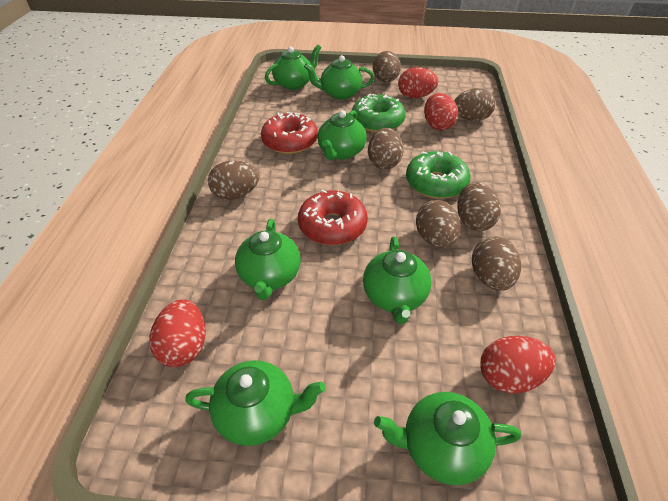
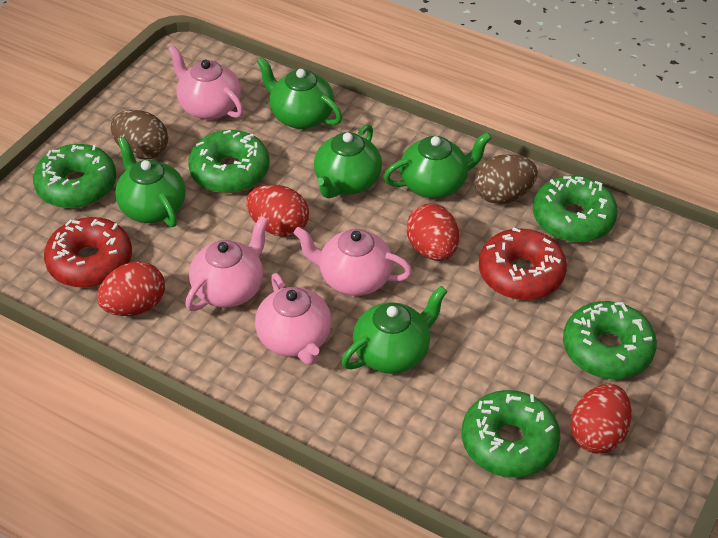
brown egg: [208,160,260,200] [368,128,404,169] [373,51,401,82] [416,200,461,248] [454,88,495,121] [457,182,501,231] [472,236,521,291] = 7 -> [110,110,168,160] [475,154,538,204] = 2
green donut: [352,94,406,132] [406,151,471,199] = 2 -> [33,144,116,208] [188,130,270,193] [462,390,560,478] [533,175,618,242] [563,301,657,379] = 5
green teapot: [185,360,325,446] [235,219,301,300] [265,45,321,90] [304,55,374,100] [317,110,367,160] [363,237,431,324] [374,392,521,485] = 7 -> [115,137,186,227] [256,57,342,129] [314,124,382,199] [342,286,448,374] [384,132,492,198] = 5
pink teapot: none = 0 -> [168,45,243,120] [185,216,268,311] [255,273,332,365] [293,227,412,296] = 4

